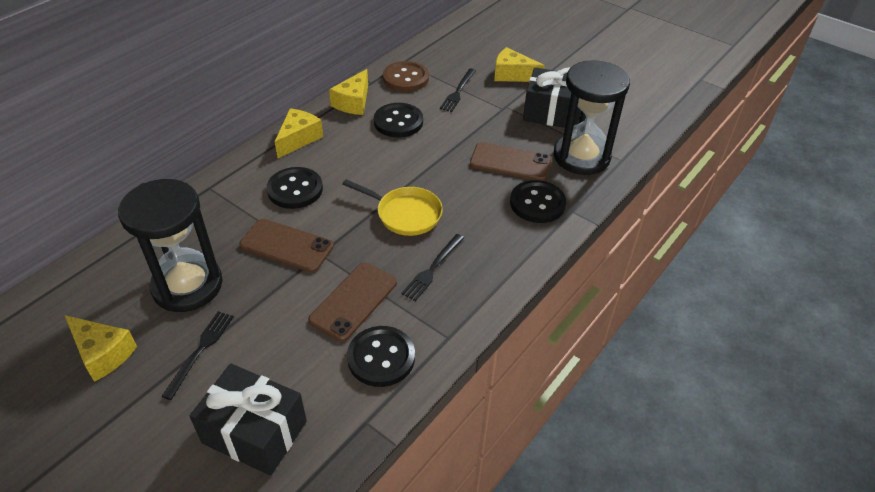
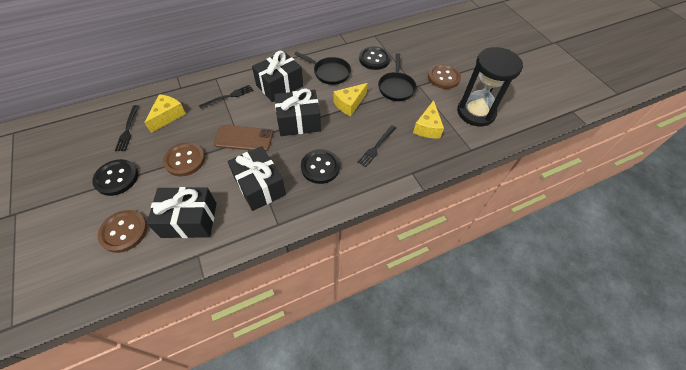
black button: [267,167,323,209] [347,326,415,387] [374,103,423,138] [510,180,566,223] = 4 -> [92,159,138,196] [301,149,340,184] [359,46,391,70] = 3
black gift: [190,364,307,476] [523,67,581,128] = 2 -> [147,187,217,238] [227,146,286,211] [252,51,303,102] [274,88,321,136] = 4
black hourglass: [118,179,223,312] [554,60,630,175] = 2 -> [457,47,523,126] = 1
black pan: none = 0 -> [294,51,351,85] [378,53,417,101] = 2
brown button: [383,61,429,92] = 1 -> [98,210,148,253] [163,142,205,177] [428,64,461,89] = 3
brown phone: [239,219,334,273] [308,263,397,342] [470,142,551,181] = 3 -> [213,125,273,151] = 1
yellow cheese: [65,315,137,382] [275,108,323,158] [329,69,368,115] [494,47,545,82] = 4 -> [144,94,186,133] [333,83,368,116] [413,100,444,138] = 3
yellow pan: [343,179,443,236] = 1 -> none = 0

